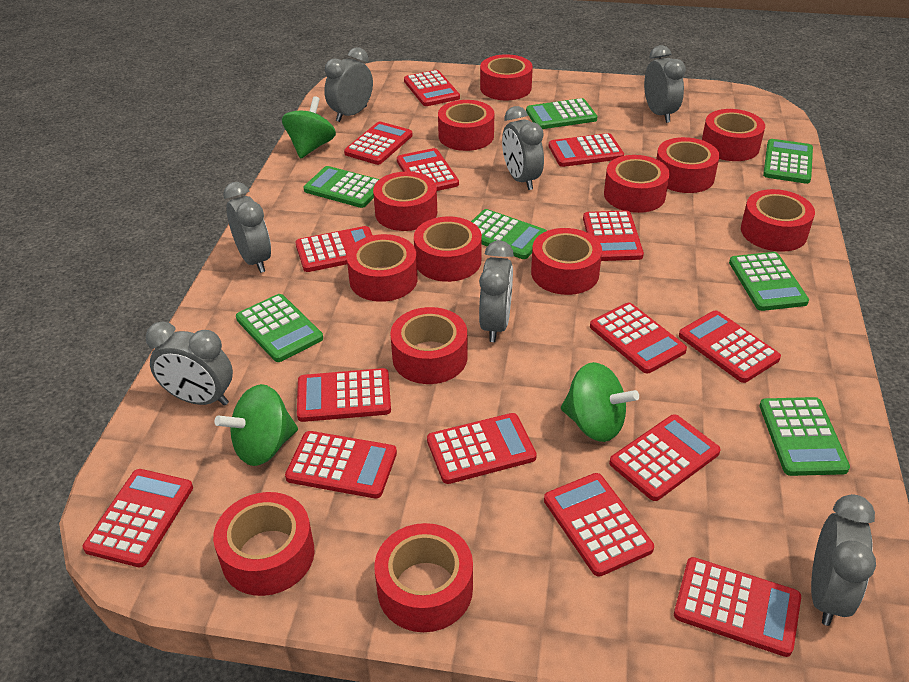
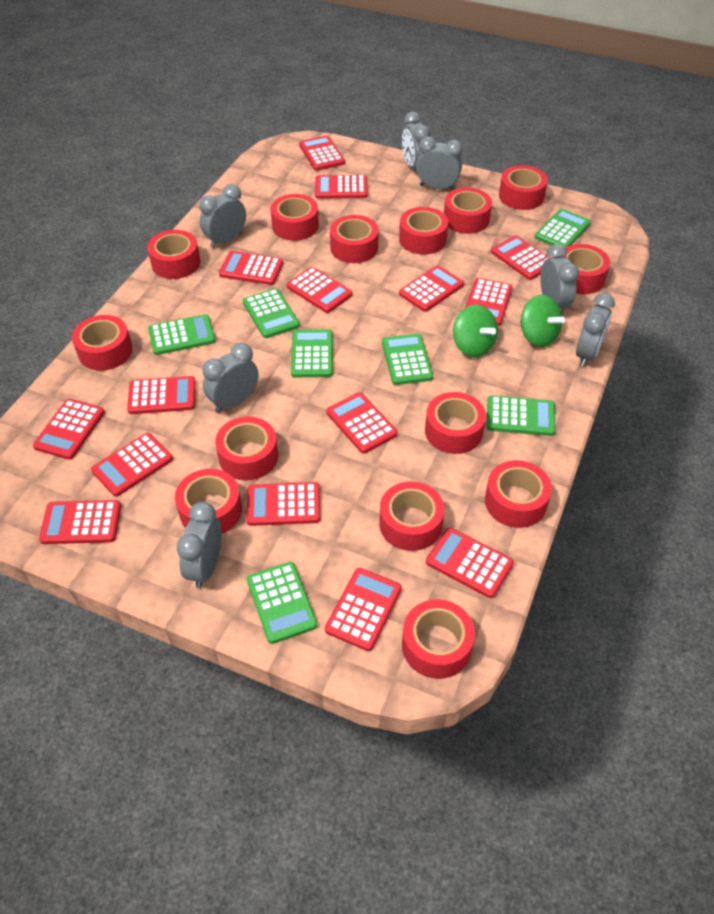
green spinning top: [214,384,298,466] [282,96,336,159] [561,362,639,442] = 3 -> [453,305,498,357] [520,295,565,347] = 2
red tape: [213,492,314,596] [347,234,418,302] [373,172,437,231] [374,523,473,632] [390,307,467,384] [414,217,482,282] [438,100,494,151] [480,54,533,100] [531,228,602,295] [604,155,670,213] [656,137,720,193] [702,109,765,161] [741,189,815,252] = 13 -> [72,315,133,371] [147,230,201,279] [175,469,242,534] [215,417,278,480] [271,194,319,241] [330,215,379,263] [379,482,445,551] [399,207,448,254] [402,599,475,679] [425,392,486,454] [444,187,492,234] [485,460,552,528] [499,165,548,210] [562,244,610,294] = 14

